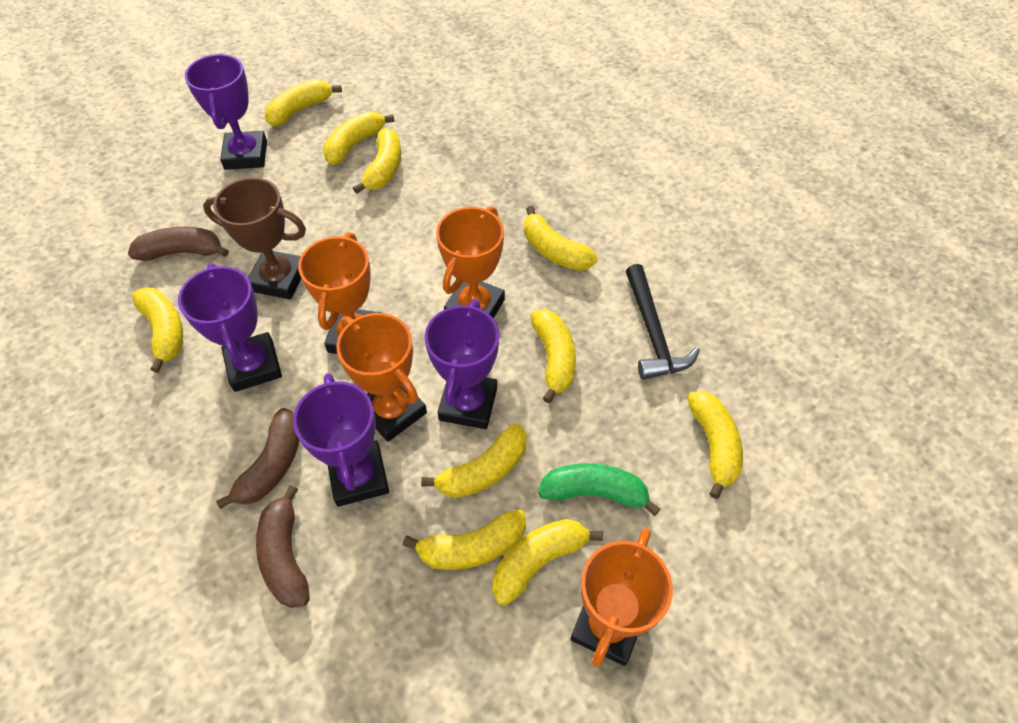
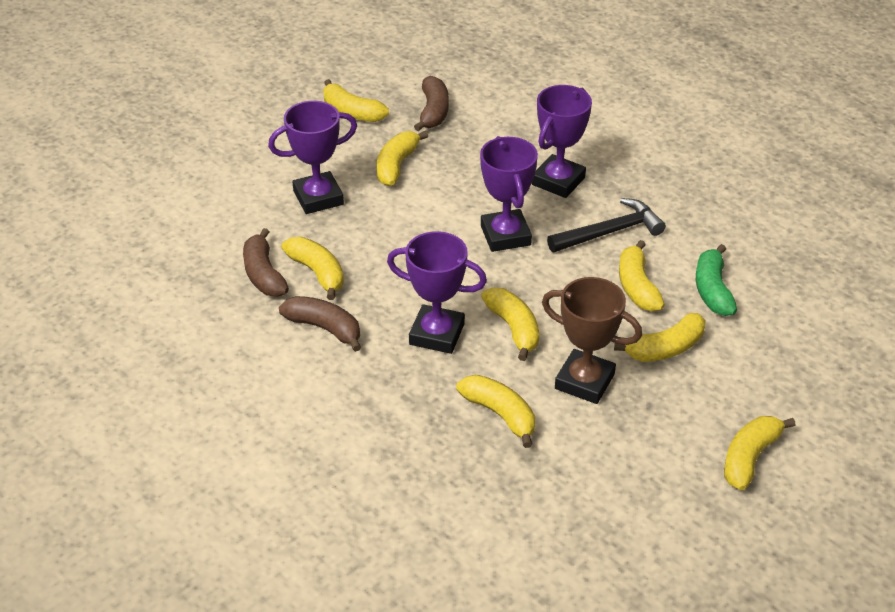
orange trophy: [298,232,382,354] [336,313,427,442] [436,206,505,318] [571,528,673,667] = 4 -> none = 0
yellow banana: [132,287,183,373] [265,80,342,126] [323,112,395,165] [353,128,401,194] [403,509,526,570] [421,424,527,498] [492,519,603,606] [524,206,598,271] [531,309,576,403] [687,391,743,499] = 10 -> [282,237,344,300] [323,79,389,122] [377,131,428,186] [456,375,535,448] [481,288,539,361] [614,313,705,362] [619,240,665,312] [724,416,795,490] = 8

